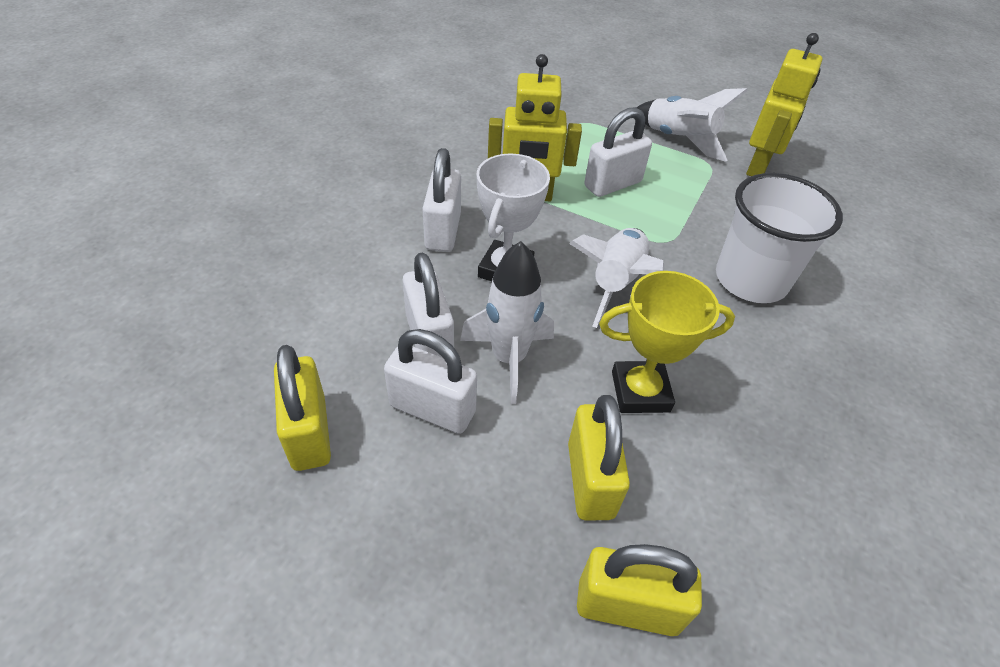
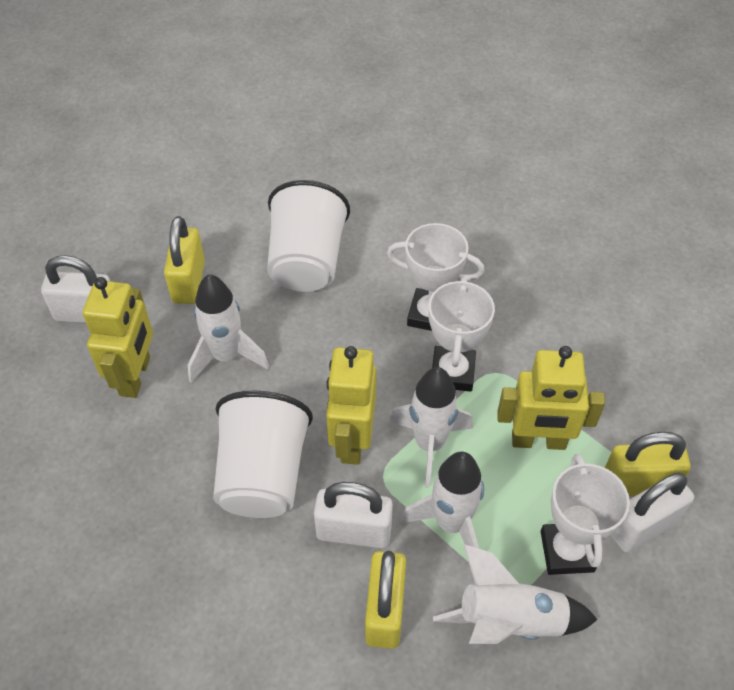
white cup: [716,173,843,303] = 1 -> [213,391,313,518] [267,180,350,292] = 2
white padlock: [384,329,477,434] [403,252,454,358] [422,148,461,252] [584,107,652,197] = 4 -> [41,255,110,323] [314,482,393,549] [611,472,694,552] = 3
white rocket: [460,241,554,404] [569,228,664,328] [637,88,748,162] = 3 -> [188,274,269,383] [389,367,473,488] [401,452,484,548] [433,544,598,644] = 4
white trophy: [477,154,550,281] = 1 -> [387,223,485,331] [428,277,495,392] [541,454,630,575] = 3
yellow robot: [488,54,582,201] [746,33,823,176] = 2 -> [83,277,153,398] [326,346,376,465] [497,346,605,450] = 3
yellow trophy: [599,271,735,413] = 1 -> none = 0

